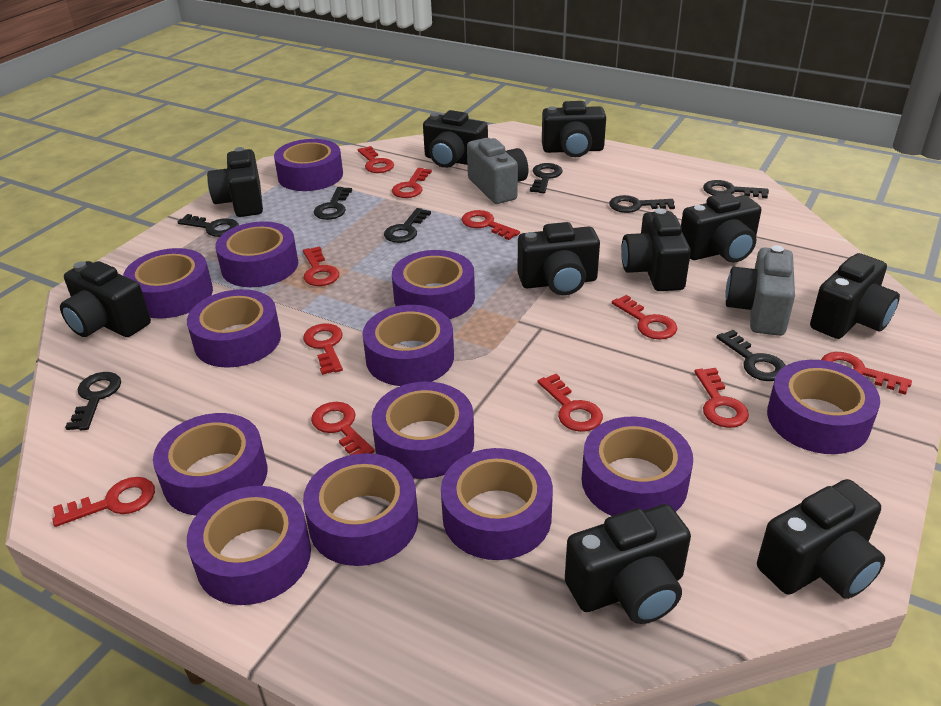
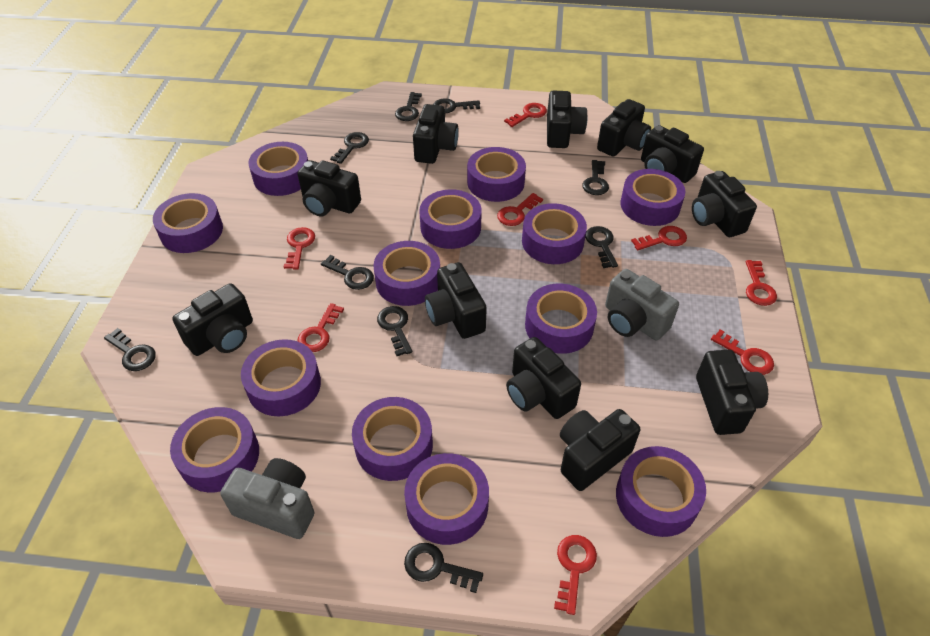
black camera: [60,261,151,337] [207,147,263,217] [423,110,488,168] [518,222,600,295] [542,101,606,157] [565,504,691,624] [621,208,691,291] [681,193,761,263] [757,479,885,599] [810,253,900,339] = 10 -> [172,283,253,356] [298,160,361,216] [413,104,459,164] [425,262,487,339] [506,337,581,419] [547,90,588,148] [560,409,640,491] [597,99,651,157] [641,125,704,183] [692,171,757,237] [696,350,768,435] = 11
black key: [65,372,121,430] [178,214,239,237] [314,187,352,220] [384,208,431,243] [530,163,563,193] [609,195,675,213] [703,180,769,198] [716,330,786,381] = 8 -> [104,328,156,371] [321,255,374,290] [330,132,369,164] [377,306,412,356] [395,92,422,121] [404,543,483,593] [433,98,480,113] [582,160,609,195] [585,226,618,268] = 9
red key: [53,477,155,527] [303,246,339,286] [303,323,343,375] [311,402,374,455] [358,146,394,173] [392,168,432,198] [462,210,520,240] [538,374,603,432] [612,295,677,340] [695,368,749,428] [821,352,912,395] = 11 -> [284,227,315,270] [298,303,344,352] [497,193,543,226] [504,103,547,127] [554,535,597,615] [631,226,687,250] [711,329,774,375] [746,260,777,306] = 8

